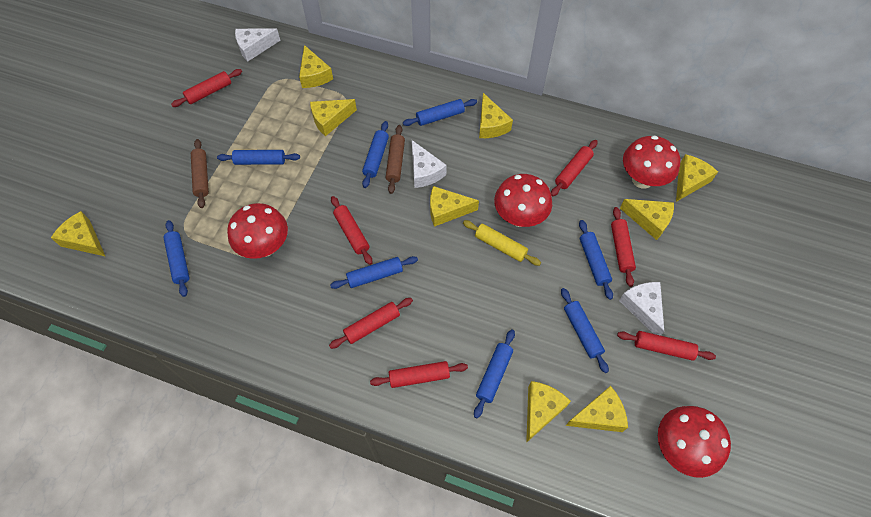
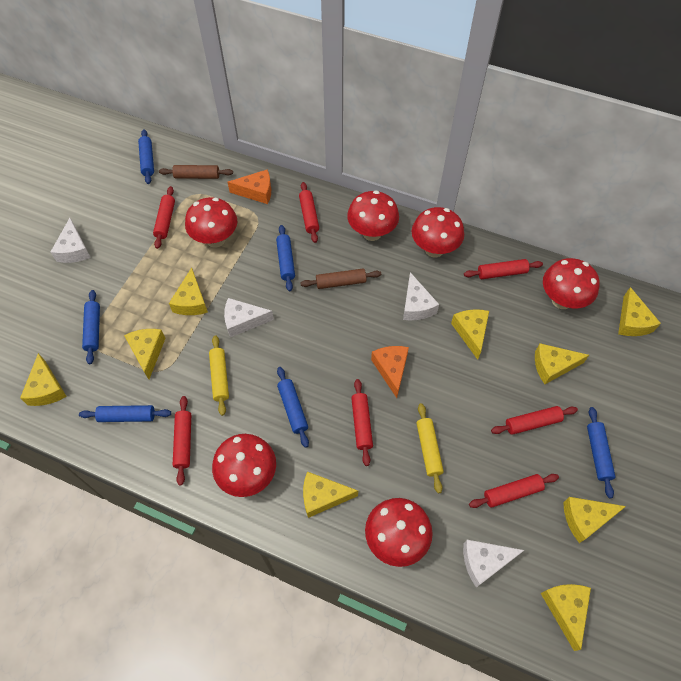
blue rolling pin: [163,220,189,297] [217,150,300,165] [330,256,418,289] [362,121,389,188] [403,99,477,126] [474,329,515,418] [561,288,609,373] [579,220,613,300] = 8 -> [79,405,171,422] [82,290,100,364] [138,129,154,184] [276,225,295,291] [277,367,309,448] [587,407,615,498] = 6
orange cheese: none = 0 -> [228,170,271,204] [371,346,409,398] = 2
red mushroom: [227,203,288,259] [494,174,552,227] [623,135,680,189] [658,406,731,478] = 4 -> [185,197,237,248] [212,434,276,497] [347,190,399,241] [365,498,433,567] [412,207,464,257] [543,258,600,309] = 6
white cheese: [235,28,281,62] [412,140,447,188] [619,282,664,336] = 3 -> [51,218,91,263] [224,298,274,338] [403,272,439,320] [463,540,524,588] = 4
yellow rolling pin: [463,220,541,266] = 1 -> [209,335,229,416] [416,403,444,493] = 2

